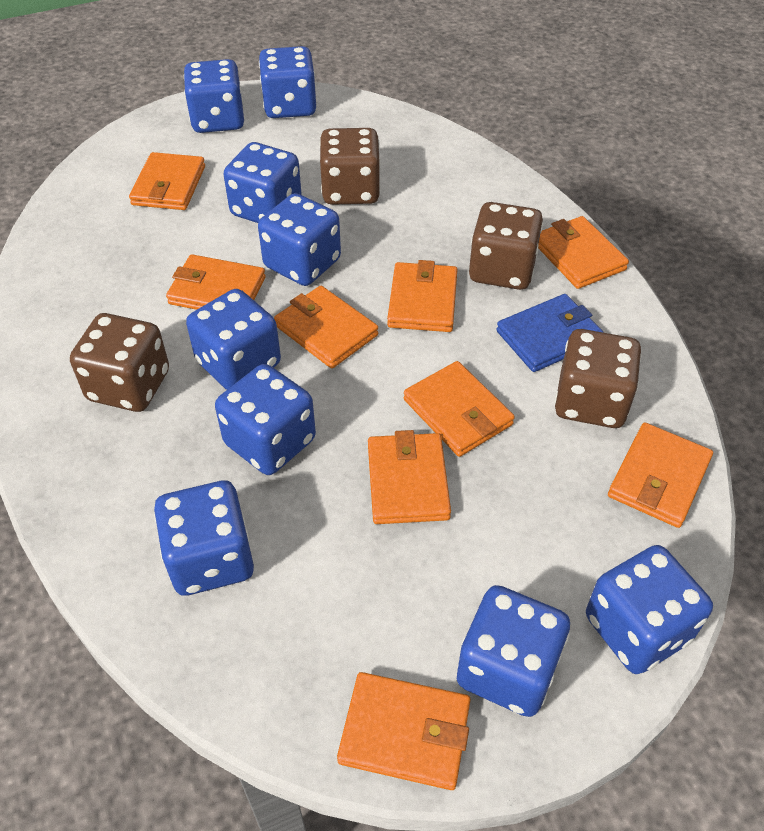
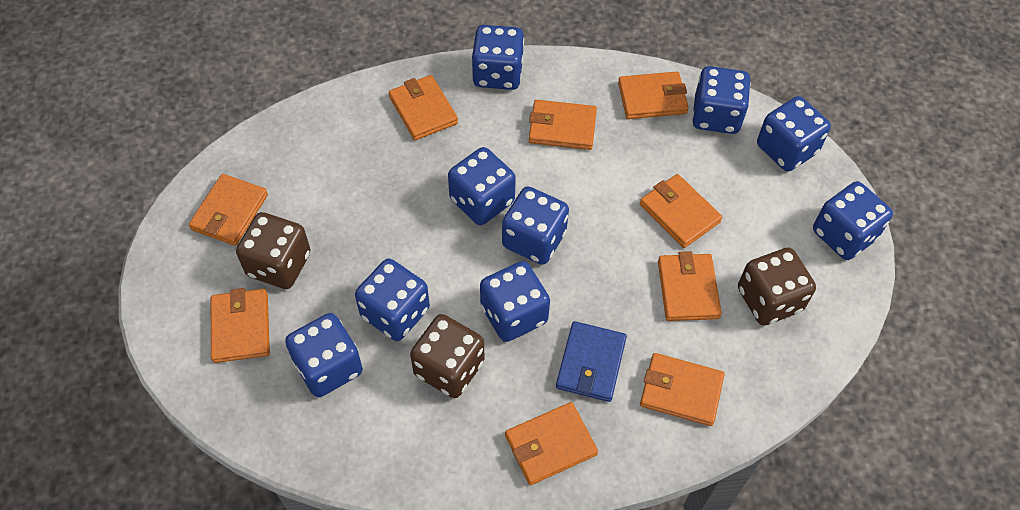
brown dice: [70,313,169,412] [320,128,381,205] [469,202,543,290] [555,329,641,428] = 4 -> [236,212,311,289] [410,314,485,398] [738,248,816,326] = 3

